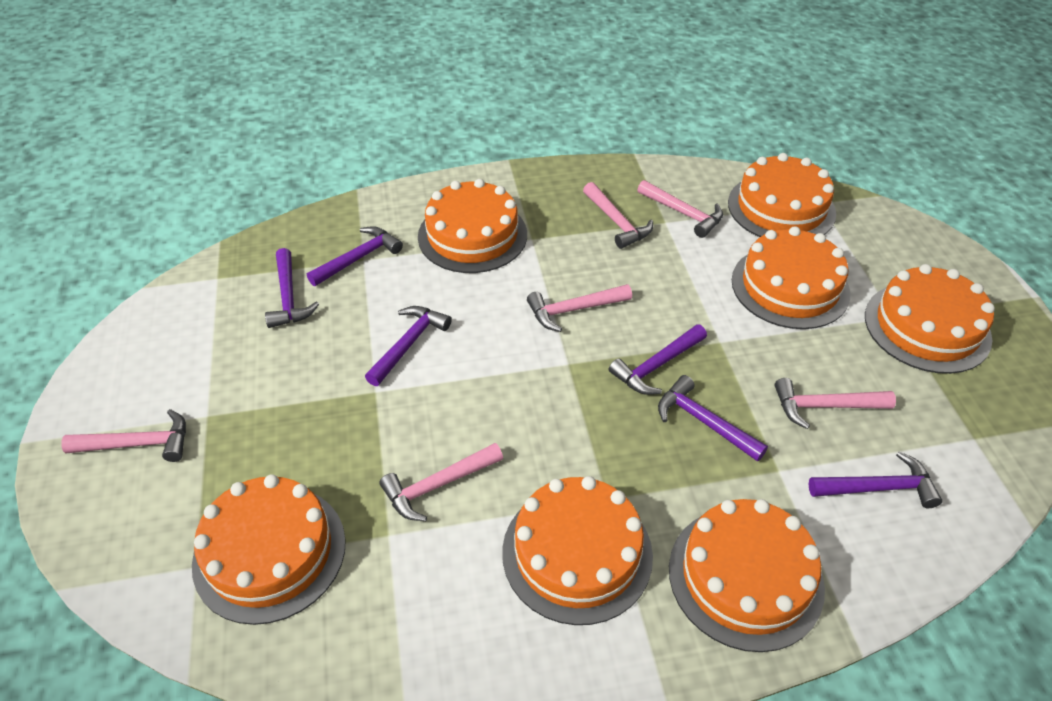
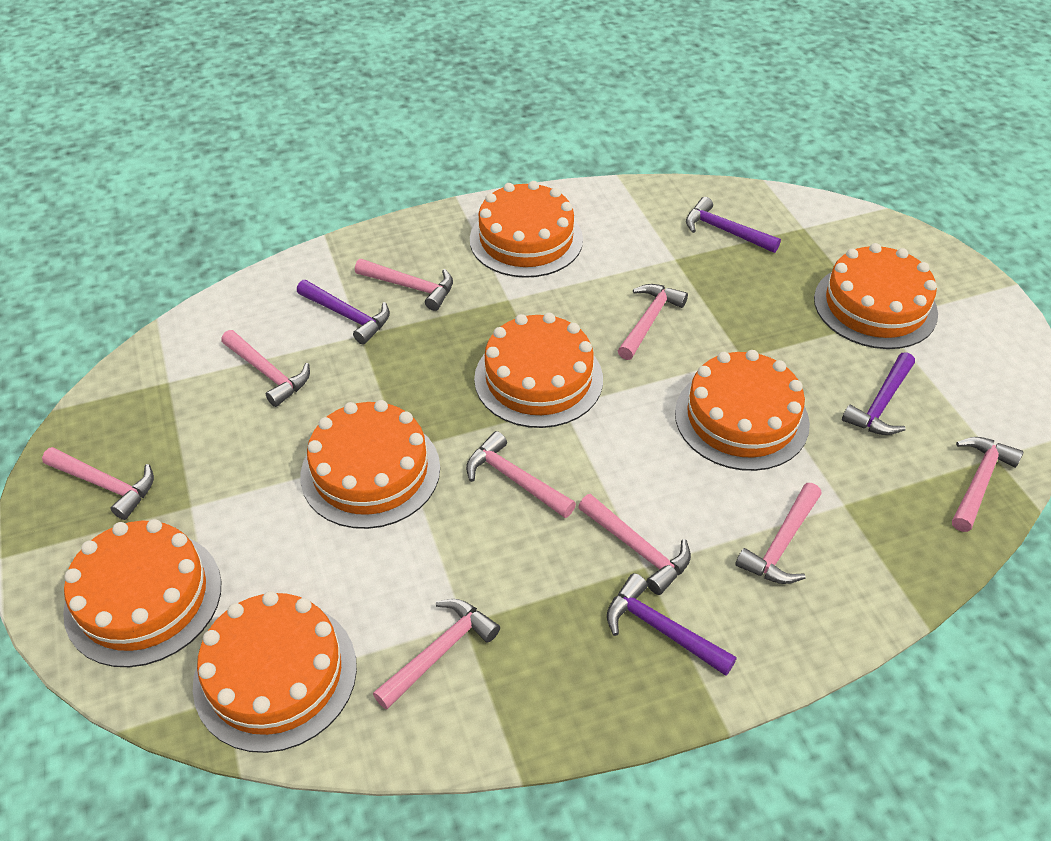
pink hammer: [61,409,186,462] [379,443,503,521] [527,284,632,332] [583,182,653,249] [637,180,723,238] [775,378,896,429] = 6 -> [42,447,154,520] [221,330,310,407] [355,259,453,311] [373,599,500,710] [466,431,576,518] [578,494,691,595] [618,284,688,360] [735,483,822,584] [952,437,1023,532] = 9
purple hammer: [265,248,319,328] [307,226,403,286] [365,306,452,386] [609,324,707,395] [658,375,768,461] [809,452,942,508] = 6 -> [297,280,390,344] [607,573,737,676] [686,197,781,253] [842,352,915,435] = 4

